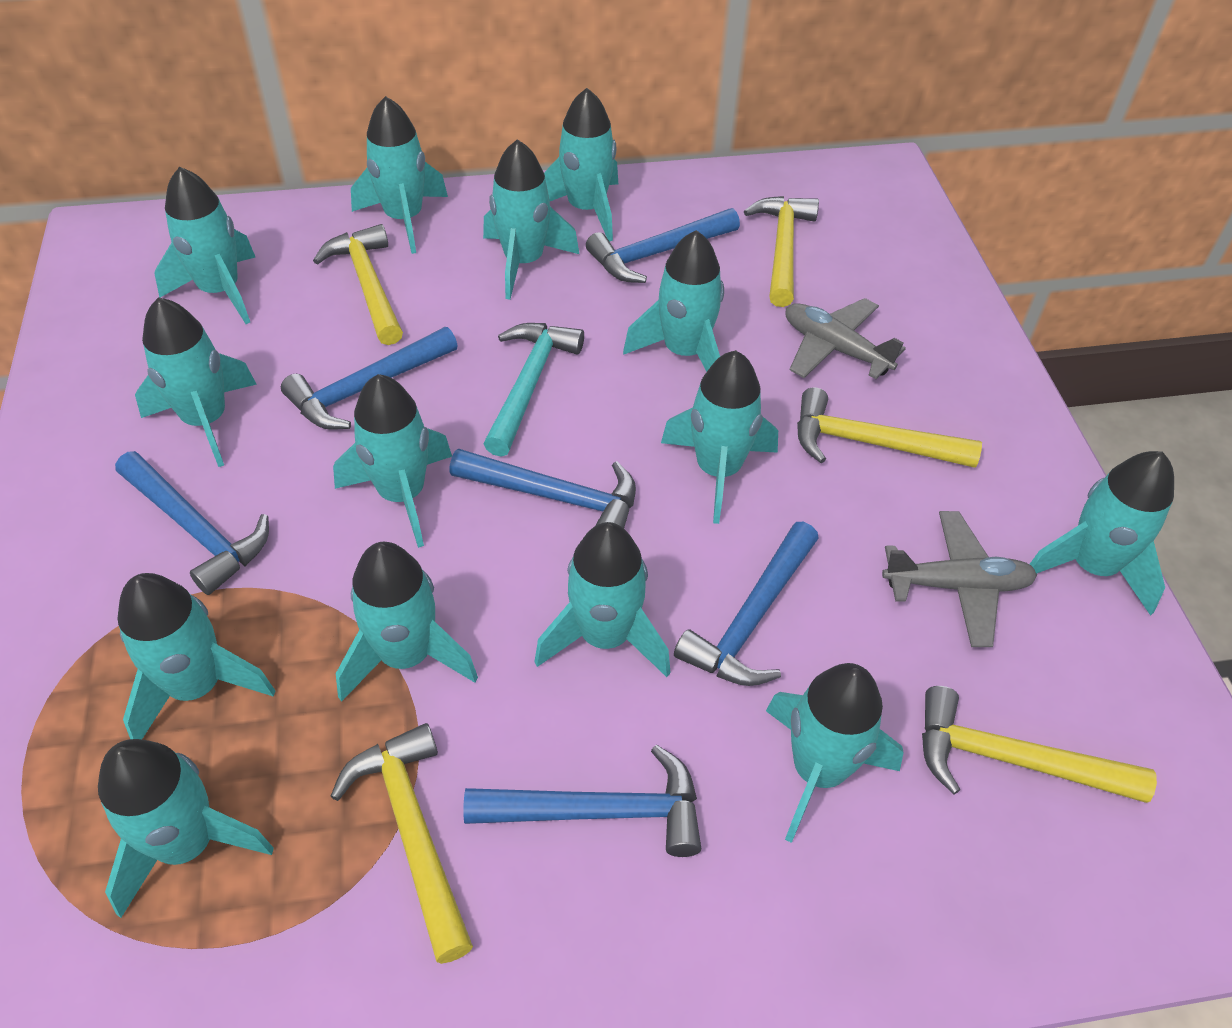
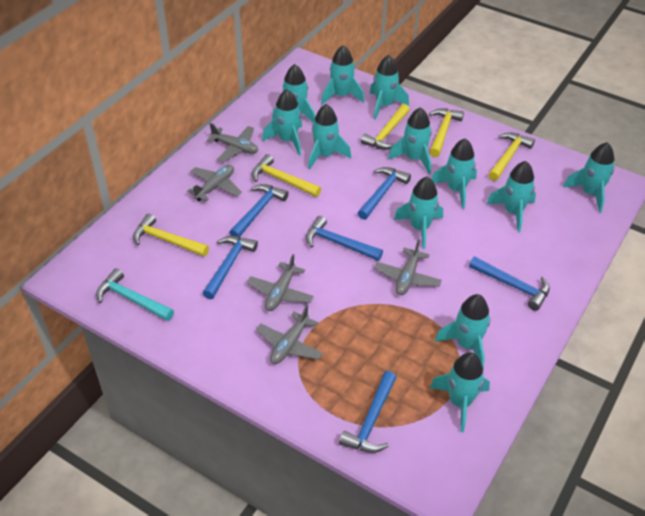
grey plane: [786,298,906,379] [882,511,1037,647] = 2 -> [187,165,242,202] [207,123,258,162] [247,254,314,311] [256,305,323,364] [374,240,442,295] = 5
turquoise rocket: [98,739,274,918] [117,573,275,739] [135,297,257,467] [154,167,255,324] [333,374,452,548] [336,542,478,702] [351,96,448,254] [483,139,579,300] [535,522,671,677] [544,88,618,242] [623,230,724,372] [661,350,778,524] [766,663,904,843] [1029,451,1174,616] = 14 -> [262,89,302,156] [272,64,315,123] [308,104,351,169] [321,45,364,105] [370,55,409,120] [388,107,432,174] [394,177,443,249] [430,352,490,432] [431,138,477,209] [435,294,491,368] [487,161,536,233] [563,142,615,213] = 12

